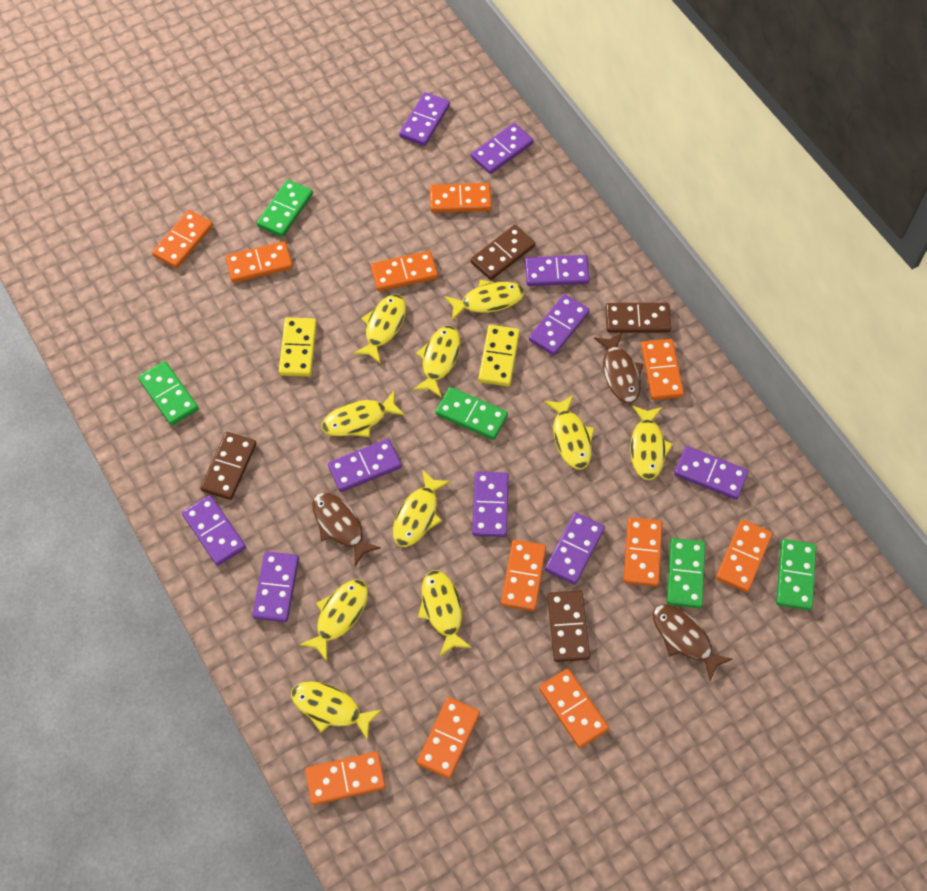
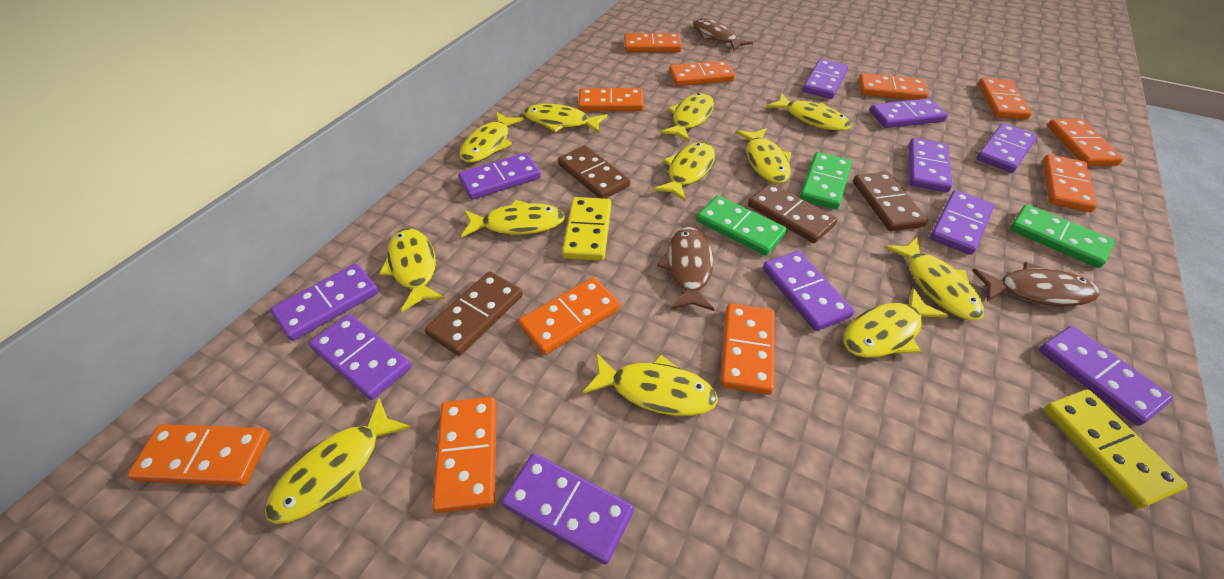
green domino: [138,361,199,425] [257,180,313,237] [436,387,508,440] [667,538,706,608] [776,539,817,610] = 5 -> [696,195,787,256] [800,152,852,209] [1010,204,1115,268] = 3
purple domino: [182,495,246,566] [252,551,299,622] [328,439,402,492] [399,92,450,146] [471,123,533,174] [472,471,509,537] [525,255,590,286] [529,294,590,356] [545,512,605,585] [674,446,749,500] = 10 -> [270,264,379,341] [309,314,411,400] [458,153,541,200] [501,453,634,565] [763,251,854,331] [803,59,848,99] [869,98,947,128] [909,138,952,192] [930,190,994,255] [976,123,1037,173] [1039,326,1173,426] = 11
yellow fish: [291,681,382,741] [299,579,368,662] [321,391,405,437] [353,294,406,364] [393,469,451,547] [413,326,460,398] [418,570,472,656] [444,280,525,321] [544,395,594,470] [630,405,673,480] = 10 -> [265,398,411,524] [379,228,445,312] [459,112,524,163] [461,200,565,237] [524,104,608,134] [583,353,718,416] [653,142,715,202] [660,93,714,142] [736,128,791,184] [766,93,851,131] [843,288,949,358] [884,237,984,320] = 12

